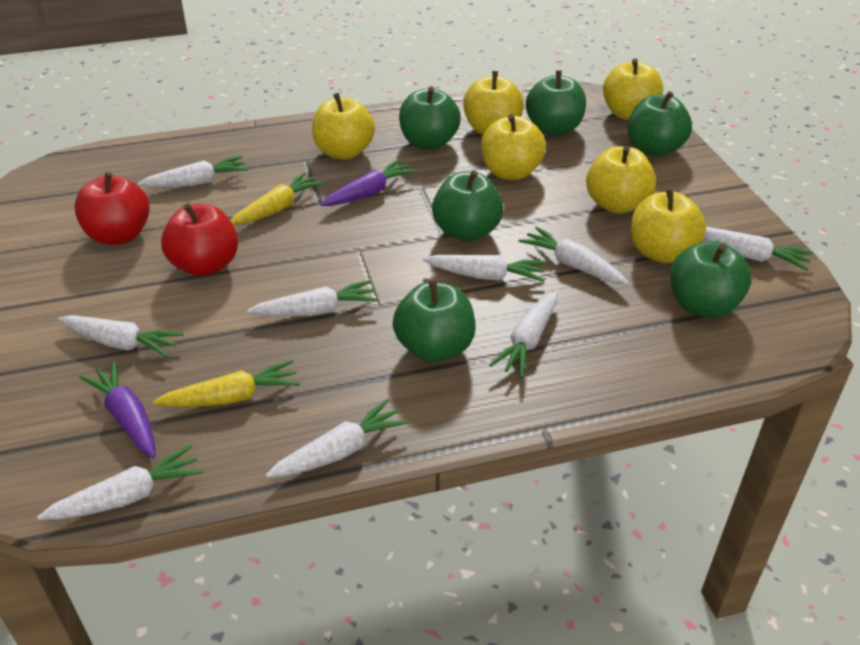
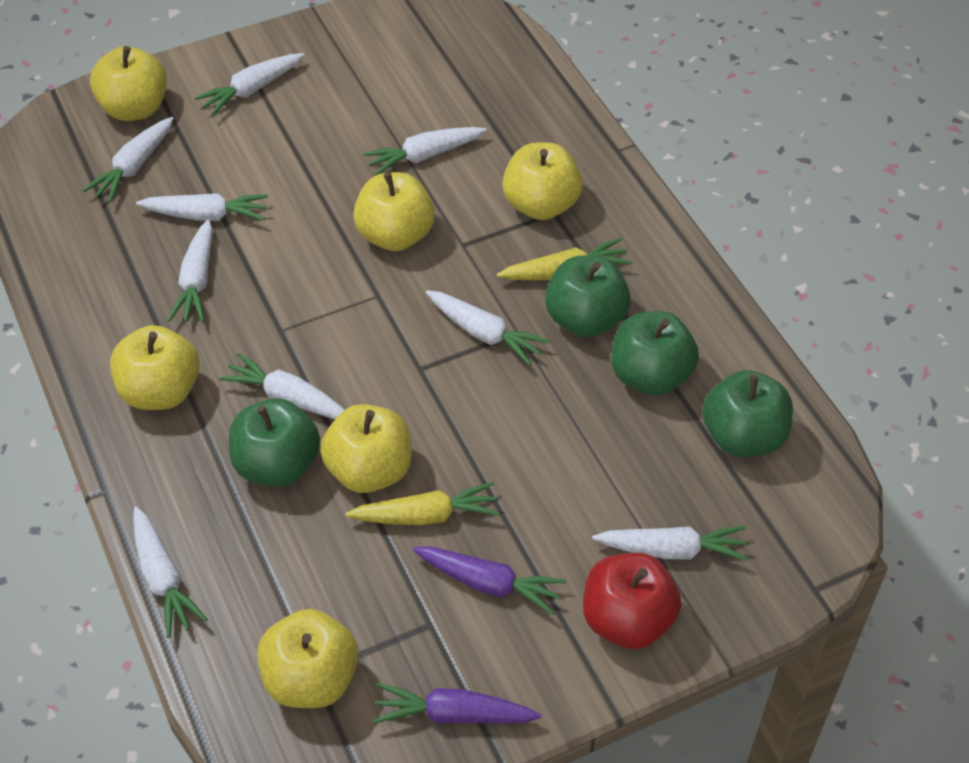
green apple: [393,279,476,362] [399,86,461,150] [432,170,504,242] [526,70,586,135] [627,91,692,157] [670,241,752,318] = 6 -> [229,398,320,487] [545,255,631,338] [611,311,699,396] [702,370,793,457] = 4
red apple: [74,172,150,245] [161,203,238,277] = 2 -> [583,553,681,649] = 1

